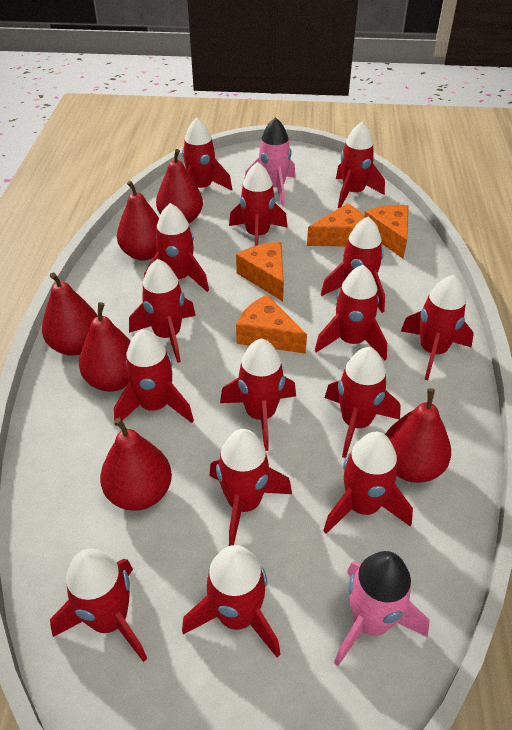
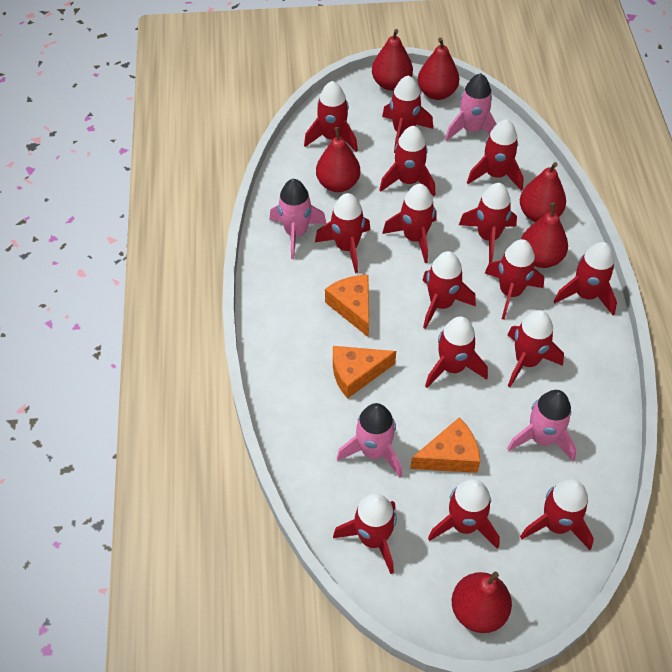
orange cheese: [236,242,284,301] [236,295,307,354] [307,203,365,246] [364,205,409,259] = 4 -> [325,275,369,338] [333,346,396,399] [410,417,480,473] = 3
pink rocket: [245,117,295,206] [334,551,430,666] = 2 -> [269,179,327,259] [337,403,402,477] [445,73,497,141] [507,390,577,461] = 4

